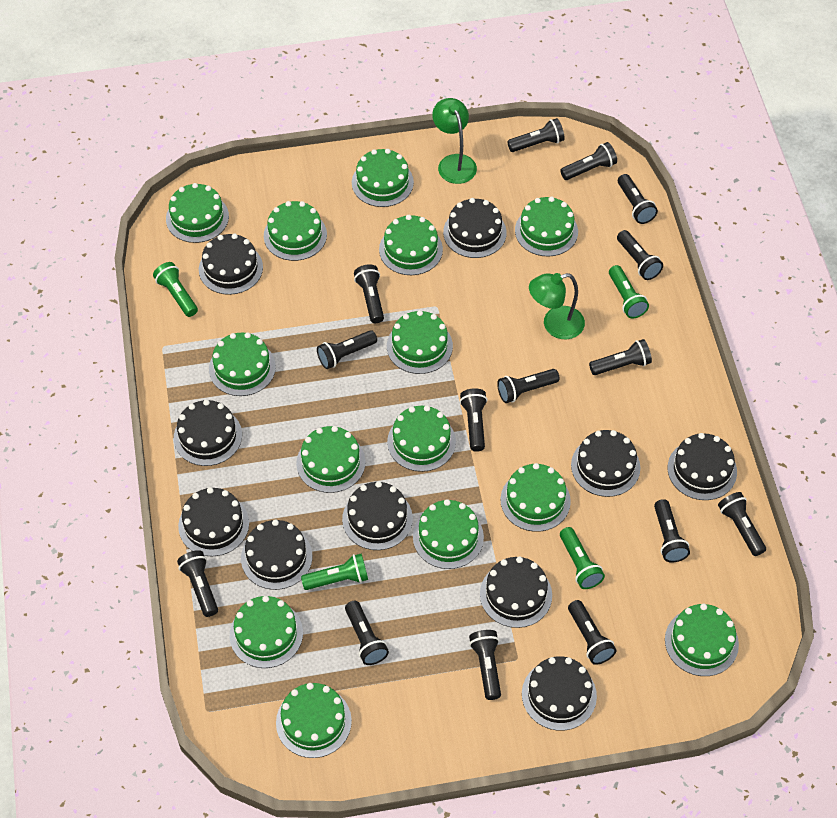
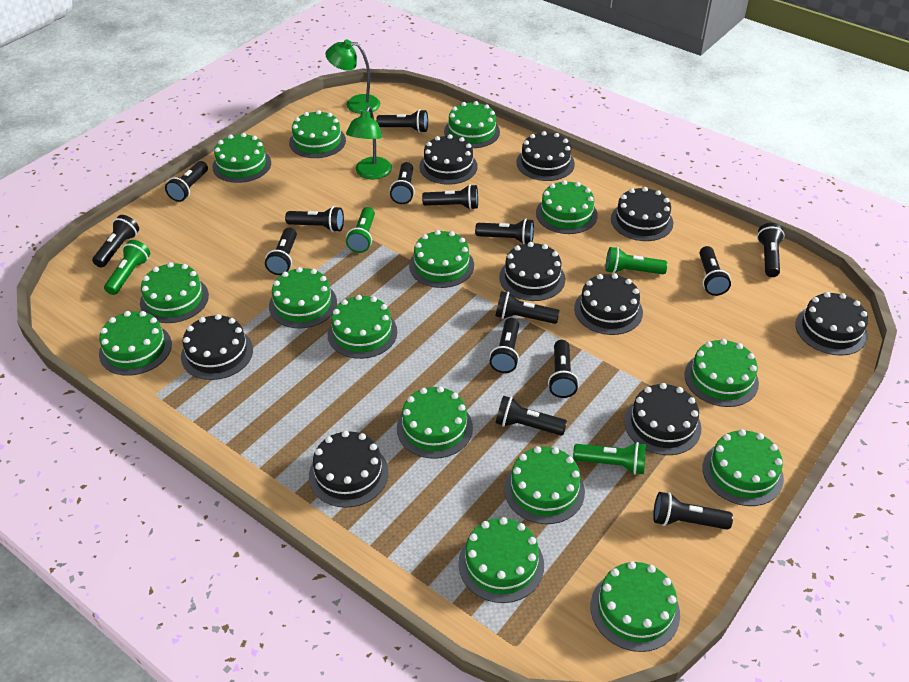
black cake: [174,400,242,466] [178,487,249,556] [199,234,263,295] [241,519,312,590] [342,481,413,550] [443,198,507,258] [480,557,552,628] [522,656,597,731] [571,430,640,497] [668,433,737,500] = 10 -> [181,314,253,380] [309,431,389,508] [419,134,478,185] [499,242,565,301] [516,131,575,181] [574,273,643,335] [611,187,673,241] [624,383,701,455] [795,292,868,355] = 9
green cake: [166,183,229,243] [209,332,276,396] [230,596,303,668] [264,201,327,261] [276,683,352,758] [296,426,366,493] [352,149,414,207] [379,215,443,275] [387,310,453,374] [387,405,456,472] [413,499,484,569] [500,463,571,532] [515,197,578,257] [665,604,739,676] = 14 -> [99,311,172,376] [140,262,209,323] [212,133,271,183] [269,267,337,329] [289,110,346,158] [327,295,397,359] [397,386,473,459] [409,230,474,288] [444,101,500,148] [458,517,544,603] [504,446,585,524] [536,180,598,234] [591,561,680,652] [684,339,759,407] [703,429,784,506] = 15

